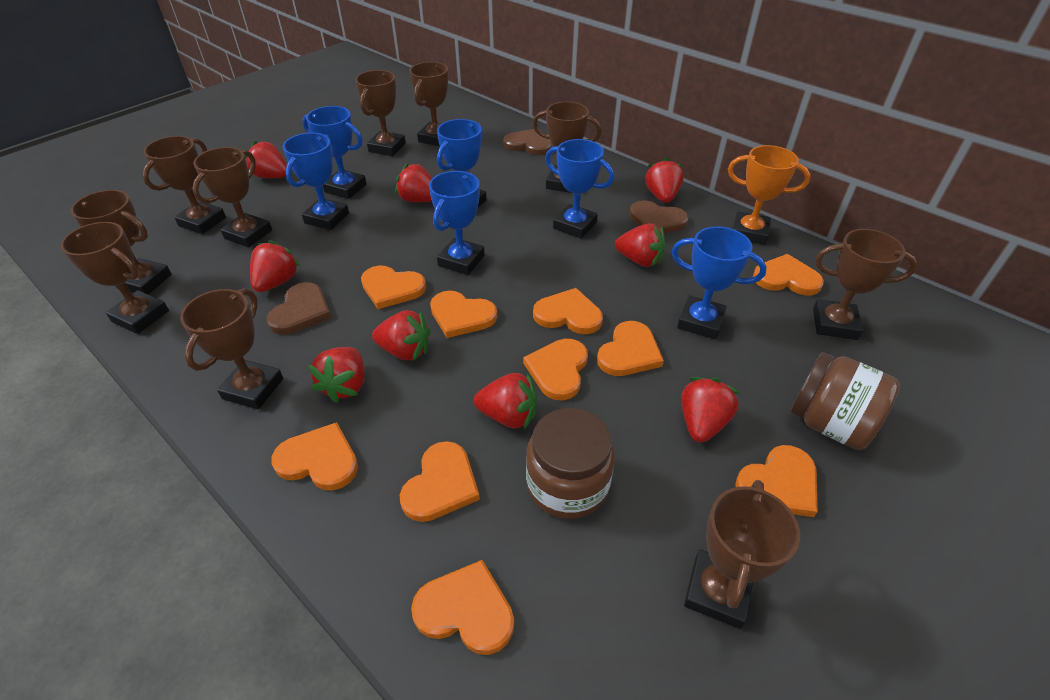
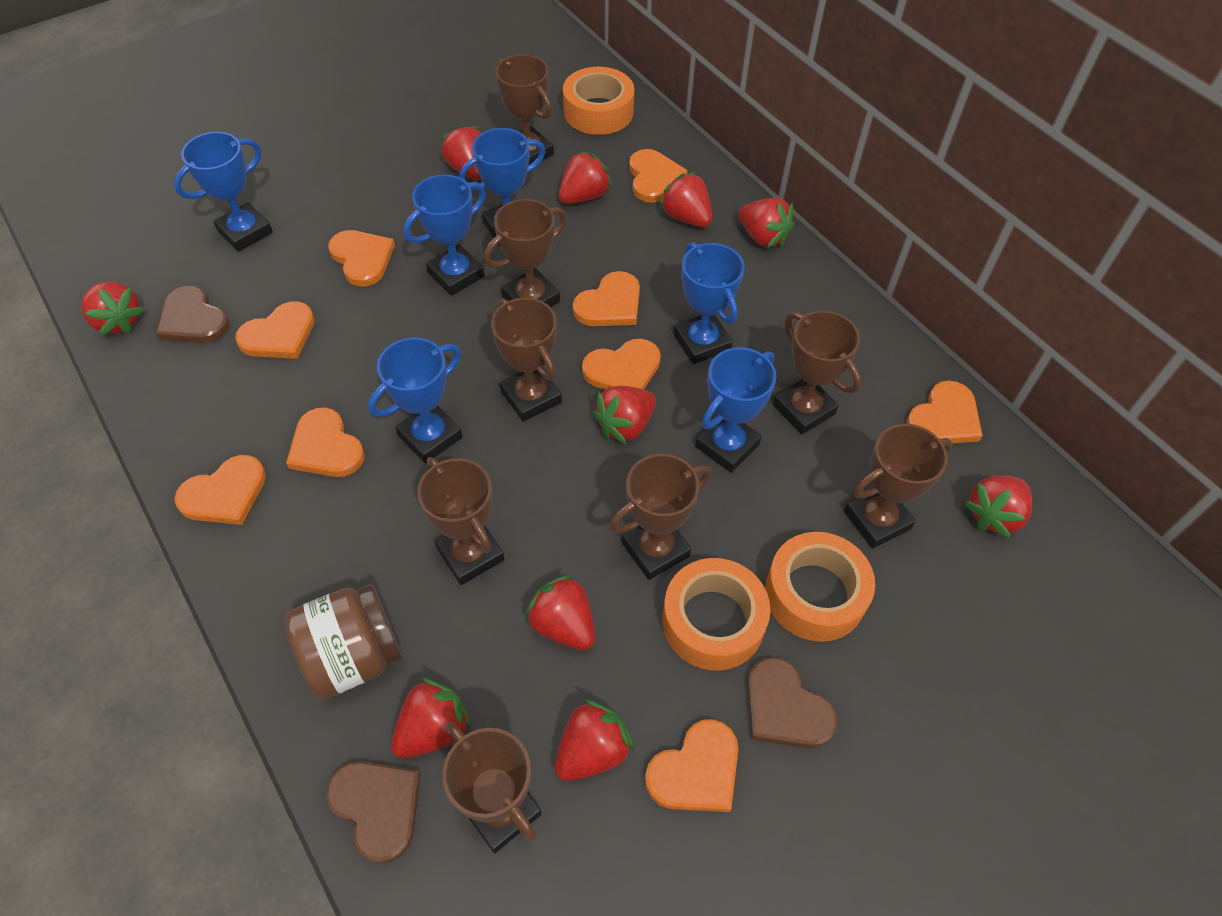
brown jar: [526,408,615,519] [790,352,900,450] = 2 -> [285,584,402,700] = 1
brown trophy: [61,222,169,334] [71,190,172,295] [143,136,226,234] [180,288,283,409] [192,147,272,248] [355,70,406,156] [409,62,448,146] [532,102,602,193] [684,480,800,629] [813,229,918,340] = 10 -> [417,457,504,585] [442,723,542,853] [484,199,567,307] [491,298,562,422] [495,54,554,165] [609,454,711,580] [773,311,861,435] [844,424,953,548] = 8
orange heart: [271,422,358,490] [361,265,426,309] [400,441,480,522] [411,560,514,655] [430,291,497,338] [523,339,588,400] [533,288,603,334] [597,321,664,376] [735,445,818,517] [753,254,824,295] = 10 -> [174,455,266,525] [235,301,315,359] [286,407,365,477] [328,230,395,286] [573,271,640,326] [582,339,661,390] [629,149,688,203] [645,719,738,812] [906,380,983,443] = 9
orange tape: none = 0 -> [563,67,634,135] [662,558,770,671] [765,532,875,642] = 3
orange trophy: [728,145,811,245] = 1 -> none = 0
red strawberry: [244,140,287,178] [250,240,301,292] [308,347,364,403] [372,310,430,361] [395,163,432,202] [473,372,537,429] [615,224,665,267] [645,157,684,203] [681,377,740,443] = 9 -> [81,281,144,336] [391,678,472,758] [440,124,481,180] [524,574,595,650] [555,699,634,781] [558,151,612,204] [593,386,656,445] [659,172,712,227] [738,198,794,248] [964,476,1032,538] = 10

